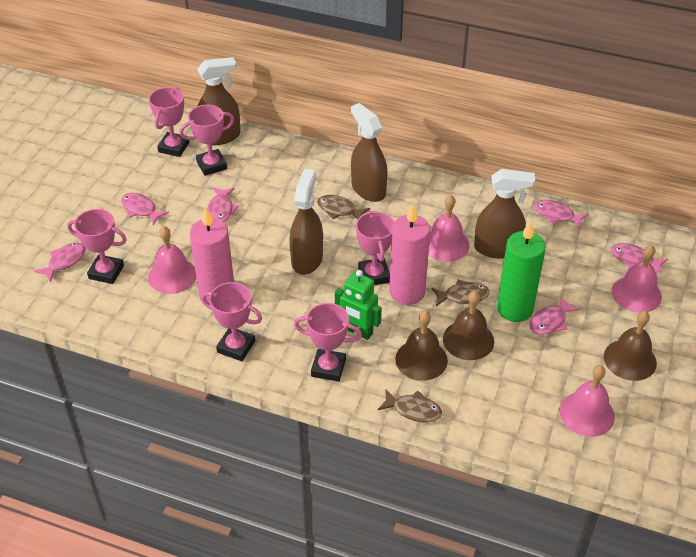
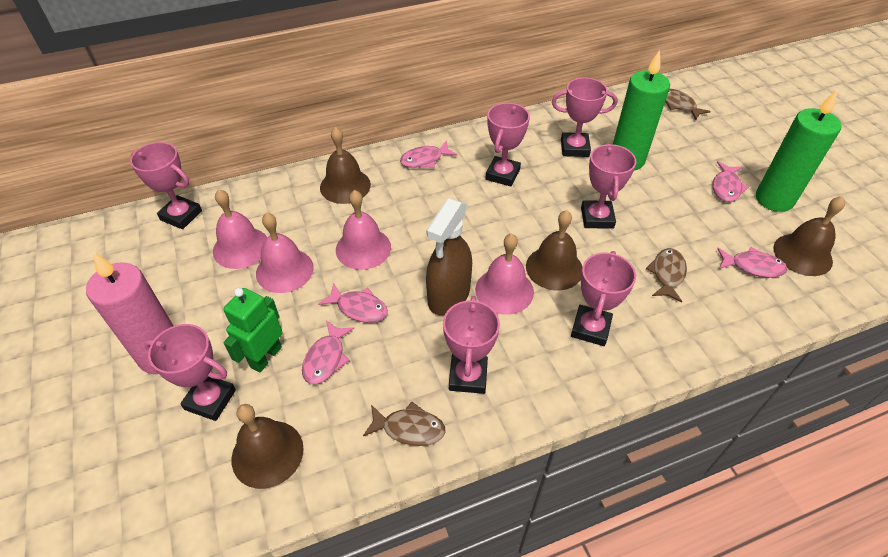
brown bell: [395,311,448,381] [443,291,494,360] [604,311,657,381] = 3 -> [232,404,304,489] [320,127,371,204] [526,210,582,290] [773,196,845,276] = 4
brown spray bottle: [198,57,241,145] [289,169,323,275] [351,103,388,202] [474,169,535,258] = 4 -> [426,198,472,315] = 1
green candle: [497,220,546,322] = 1 -> [613,50,670,170] [756,89,842,212] = 2
pink candle: [190,207,234,306] [389,204,430,305] = 2 -> [86,252,174,374] = 1
pink fish: [34,242,86,283] [121,193,169,225] [207,187,239,222] [529,296,580,335] [534,200,589,228] [611,243,668,275] = 6 -> [302,321,354,384] [318,283,388,323] [400,141,457,168] [713,161,749,202] [717,247,787,278] = 5
pink trophy: [67,209,127,284] [149,87,190,157] [180,105,234,176] [201,282,262,361] [294,303,362,382] [356,211,394,285] = 6 -> [130,142,202,229] [144,324,236,421] [443,296,500,394] [485,103,530,186] [552,77,617,157] [571,251,636,346] [581,143,636,229] = 7

